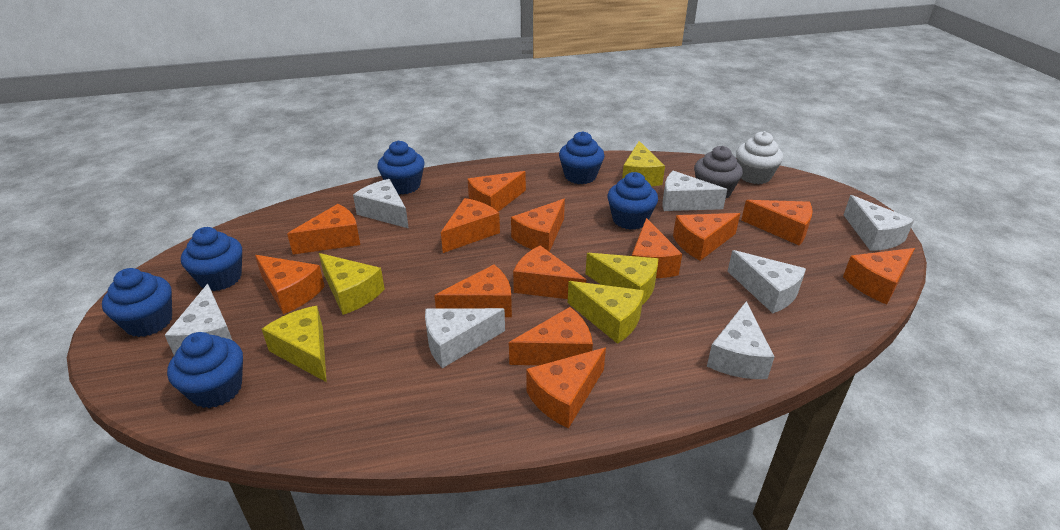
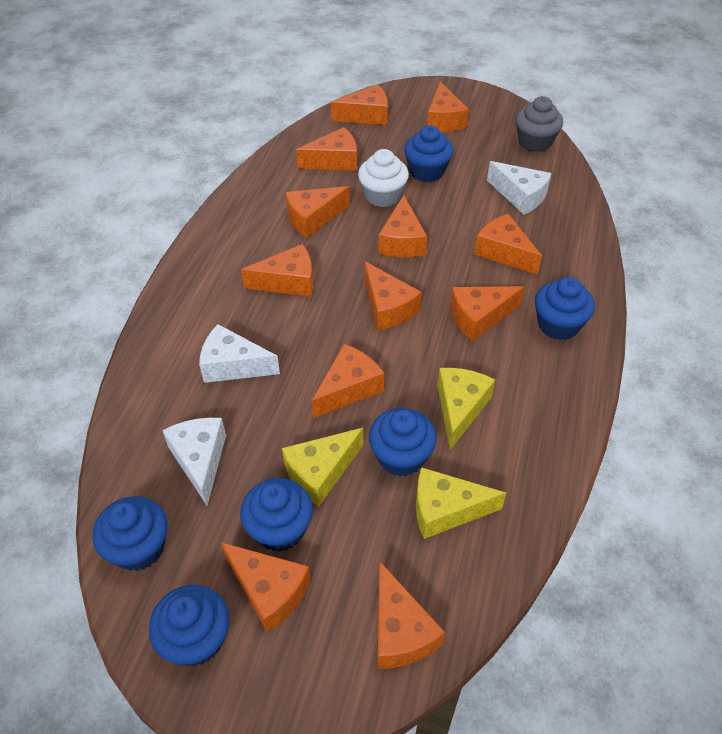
orange cheese: [255,255,325,314] [287,204,360,255] [434,265,512,317] [441,198,500,253] [468,171,526,212] [509,307,593,365] [511,199,565,252] [513,245,586,299] [526,348,606,428] [632,218,682,278] [673,213,740,261] [741,200,813,245] [843,248,915,305] = 13 -> [221,542,311,633] [241,244,313,297] [285,186,350,238] [296,127,357,171] [312,344,384,419] [331,84,388,125] [364,261,422,331] [377,561,445,669] [378,195,427,258] [427,81,469,132] [450,286,525,341] [474,214,542,275] = 12
white cheese: [165,284,233,355] [353,179,409,229] [425,308,505,368] [662,171,727,211] [707,301,775,379] [727,250,806,313] [844,195,914,251] = 7 -> [162,418,226,506] [199,324,280,383] [487,161,552,215] = 3
yellow cheese: [262,306,327,382] [319,253,385,315] [568,281,644,344] [585,253,658,305] [622,141,665,186] = 5 -> [282,428,363,506] [416,467,506,539] [437,368,495,450] = 3

